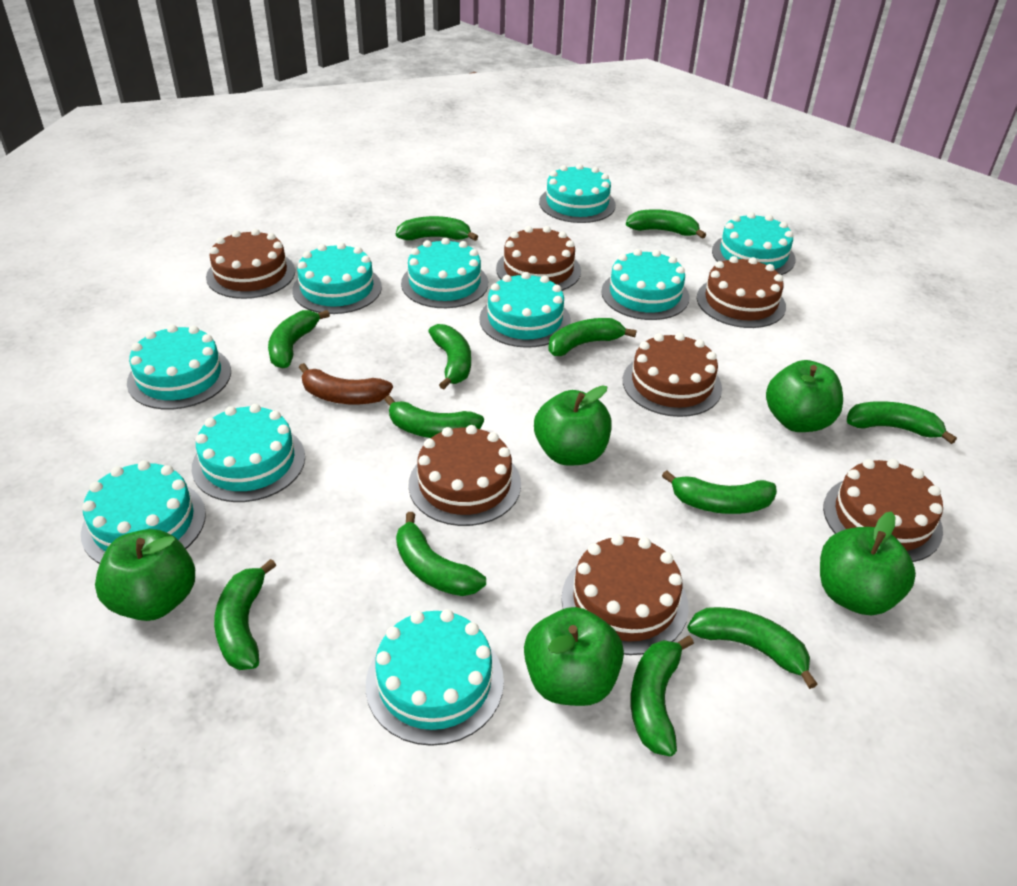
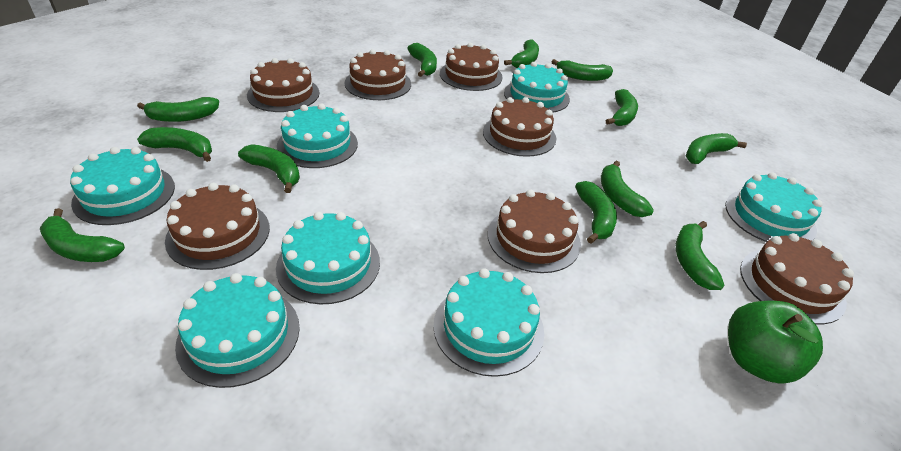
brown banana: [299,363,393,404] = 1 -> none = 0
green apple: [95,529,195,621] [524,607,624,706] [534,385,612,466] [766,360,843,432] [820,512,916,616] = 5 -> [728,301,823,384] = 1
turquoise cake: [81,460,206,564] [127,325,231,410] [192,404,305,502] [292,242,382,314] [366,609,504,746] [401,238,488,308] [479,272,571,348] [539,164,616,223] [601,249,689,320] [712,212,795,275] = 10 -> [70,147,175,225] [175,273,300,388] [276,212,380,304] [277,104,358,168] [433,269,544,377] [504,62,570,113] [725,172,823,242] = 7

